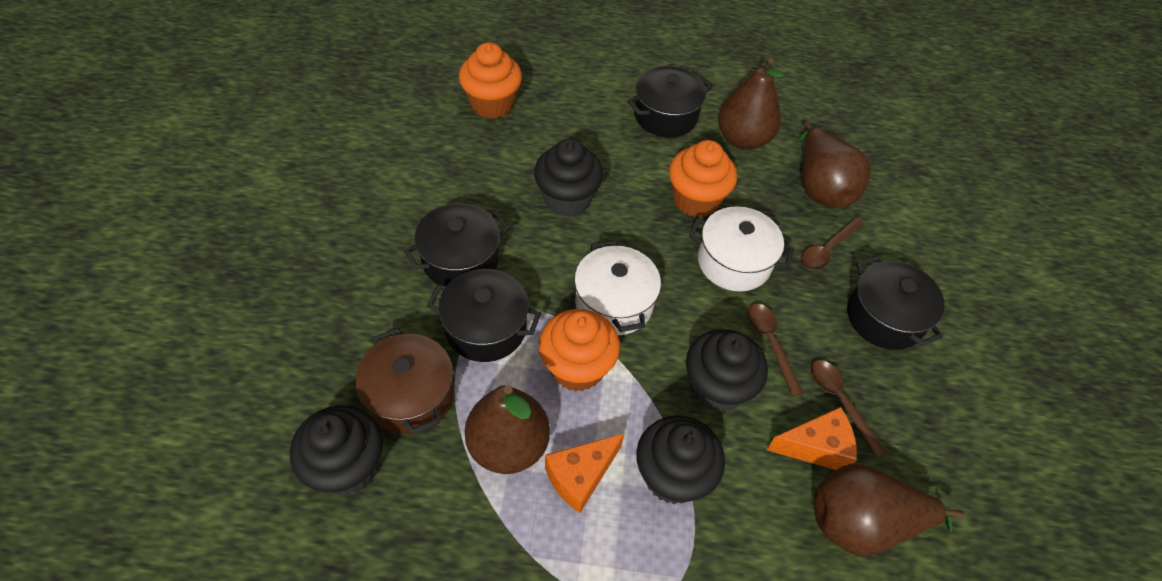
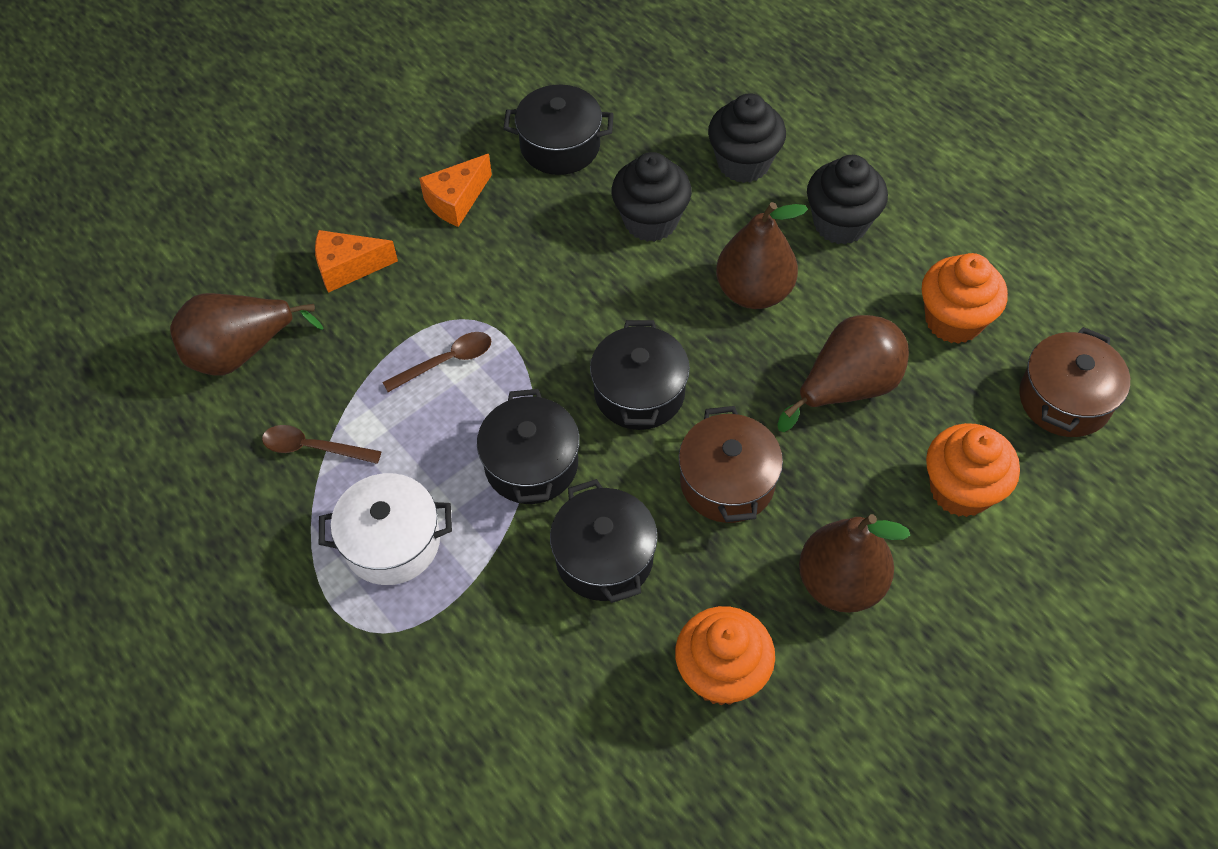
black cupcake: [290,405,383,496] [534,139,603,217] [636,415,725,504] [686,329,768,412] = 4 -> [612,152,692,242] [708,93,786,183] [807,155,888,244] = 3
brown pot: [355,328,454,435] = 1 -> [679,406,783,523] [1019,327,1130,437] = 2
brown spoon: [748,304,803,397] [801,218,864,270] [811,360,886,457] = 3 -> [262,425,381,464] [382,332,491,392] = 2
white pot: [574,240,661,336] [689,206,794,292] = 2 -> [319,473,452,585] = 1

